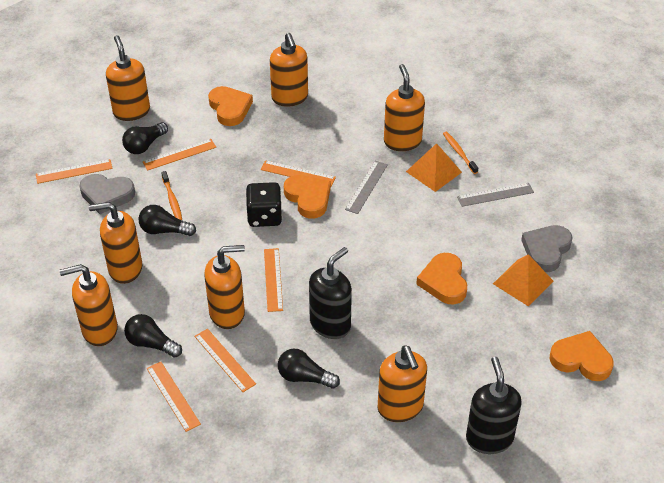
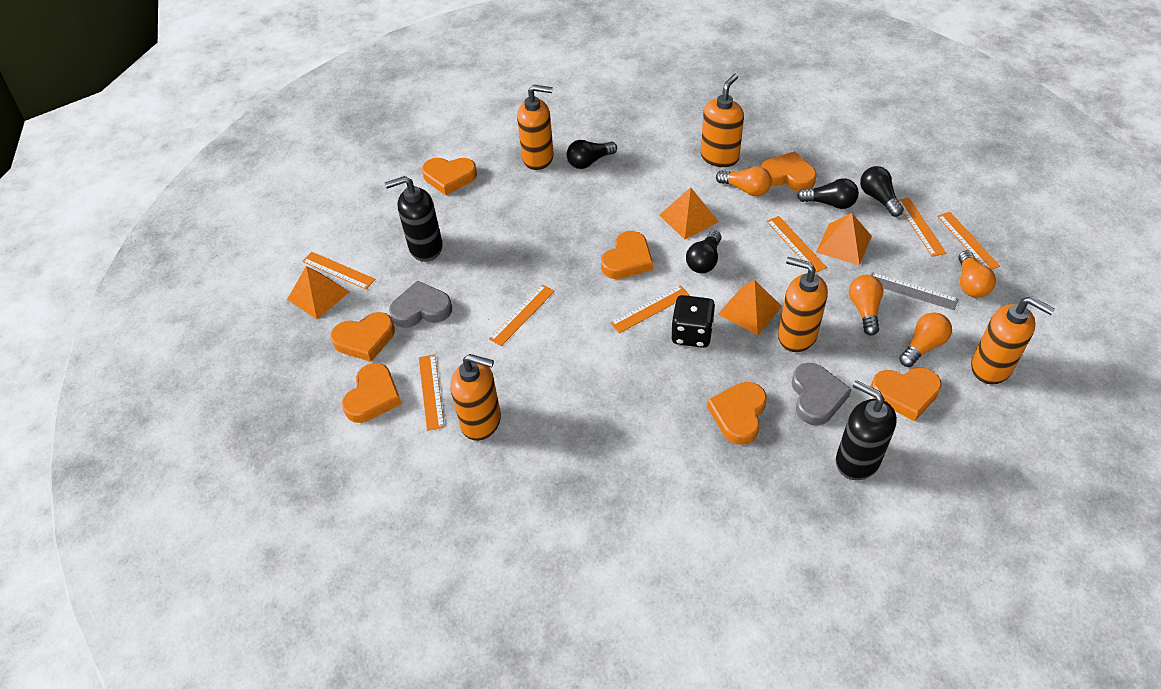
grey ruler: [345,161,388,214] [457,183,534,207] = 2 -> [871,272,958,310] = 1
orange heart: [208,86,253,126] [284,175,331,219] [416,253,467,305] [550,331,614,381] = 4 -> [331,312,395,362] [342,363,402,423] [422,158,477,195] [601,231,653,279] [707,382,767,445] [761,151,816,191] [870,367,942,421] = 7
orange light bulb: none = 0 -> [716,166,772,197] [849,275,884,336] [899,312,952,367] [959,250,996,298] = 4
orange pyramid: [406,143,462,192] [493,254,553,306] = 2 -> [287,266,350,319] [660,188,719,240] [718,280,782,335] [816,213,872,265] = 4
orange ruler: [36,159,113,184] [143,139,216,171] [147,362,201,432] [194,329,256,392] [261,160,336,187] [264,248,283,312] = 6 -> [302,252,375,289] [419,354,444,431] [489,284,555,346] [610,285,690,333] [766,216,827,273] [898,198,946,257] [937,212,1000,270] = 7
orange soap dispenser: [59,264,118,346] [89,202,142,284] [106,35,150,121] [204,245,245,329] [270,33,308,107] [378,345,427,422] [384,64,425,151] = 7 -> [450,354,501,441] [517,85,554,170] [701,74,744,167] [778,257,828,352] [971,296,1055,385] = 5
orange toothbrush: [161,171,182,220] [443,132,478,174] = 2 -> none = 0

